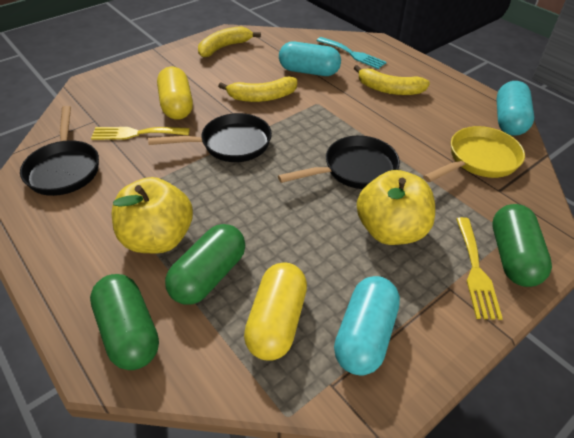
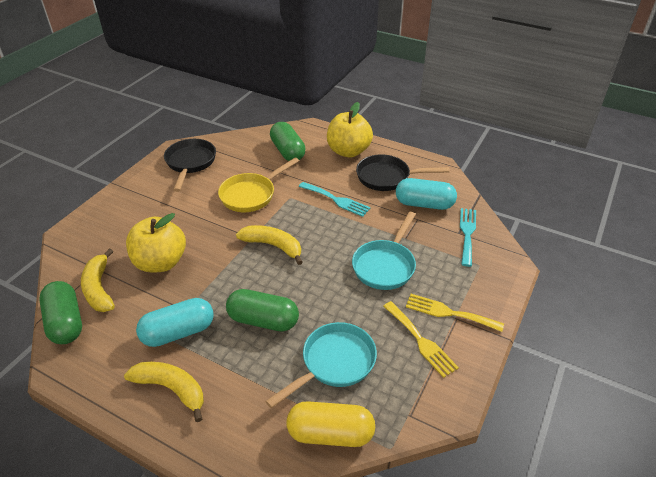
black pan: [20,106,99,196] [148,113,272,162] [278,136,400,189] = 3 -> [164,139,216,192] [356,154,450,191] = 2
turquoise capsule: [279,42,341,76] [334,276,400,376] [497,81,534,136] = 3 -> [136,298,214,347] [396,178,457,210] = 2
turquoise fork: [316,37,387,69] = 1 -> [299,182,371,217] [460,208,476,267] = 2
turquoise pan: none = 0 -> [265,322,377,408] [352,212,416,290] = 2
yellow capsule: [157,67,193,120] [244,262,307,361] = 2 -> [286,401,375,447] = 1

